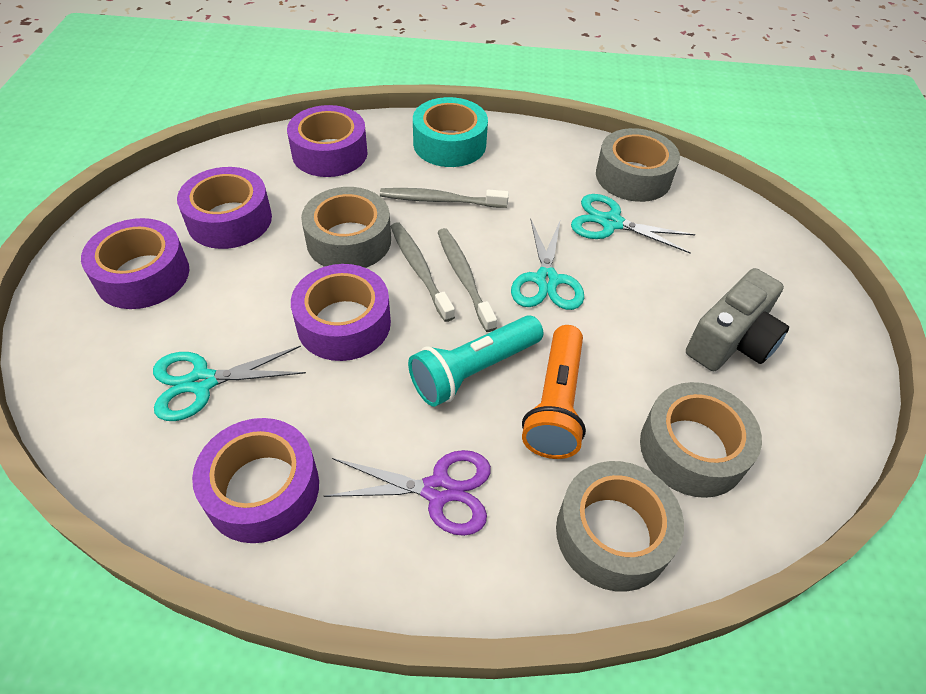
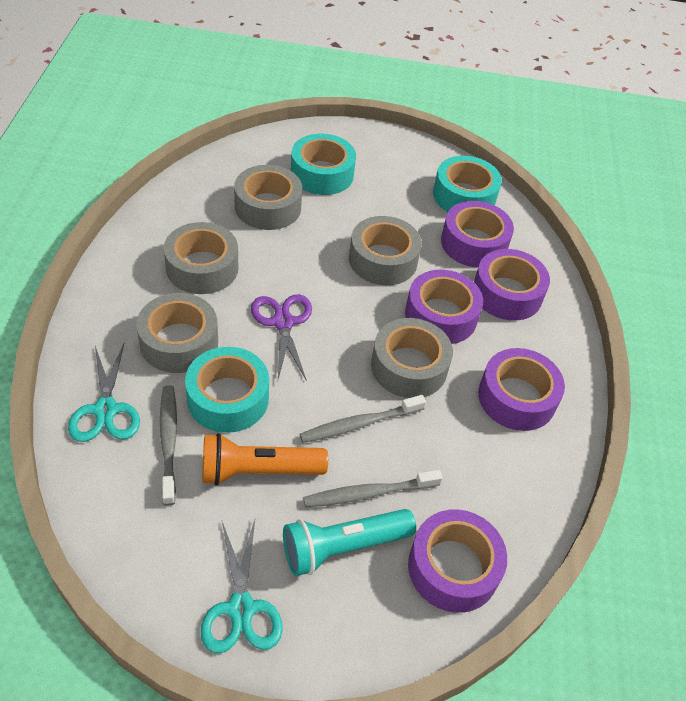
grey camera: [686,268,789,371] = 1 -> none = 0
grey tape: [301,187,391,268] [556,461,684,592] [596,128,680,202] [640,382,762,498] = 4 -> [136,293,218,373] [164,222,238,294] [234,165,302,230] [349,216,422,285] [371,318,453,398] = 5
turquoise scissors: [153,346,306,421] [511,219,584,310] [571,194,695,253] = 3 -> [68,344,140,442] [201,520,283,653] = 2
turquoise tape: [413,97,488,167] = 1 -> [185,347,269,433] [291,134,356,195] [433,156,502,212] = 3

